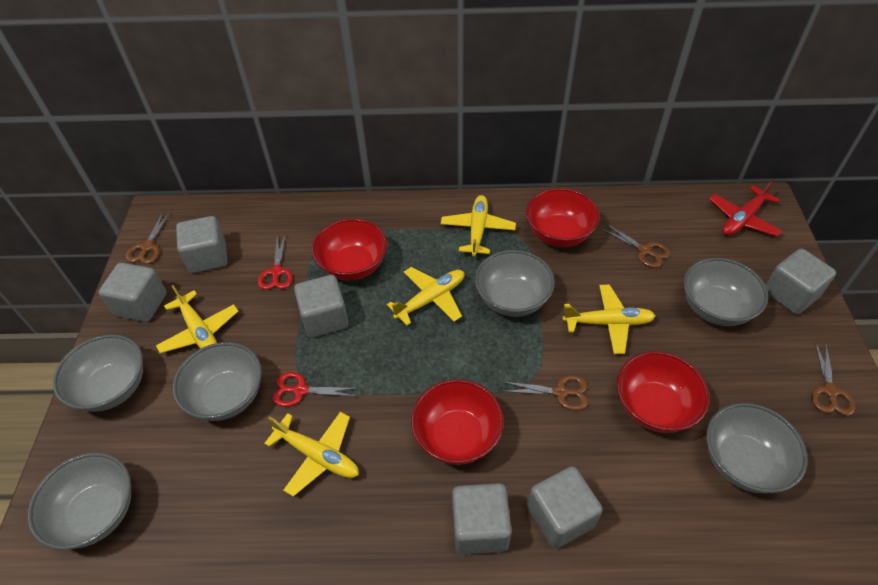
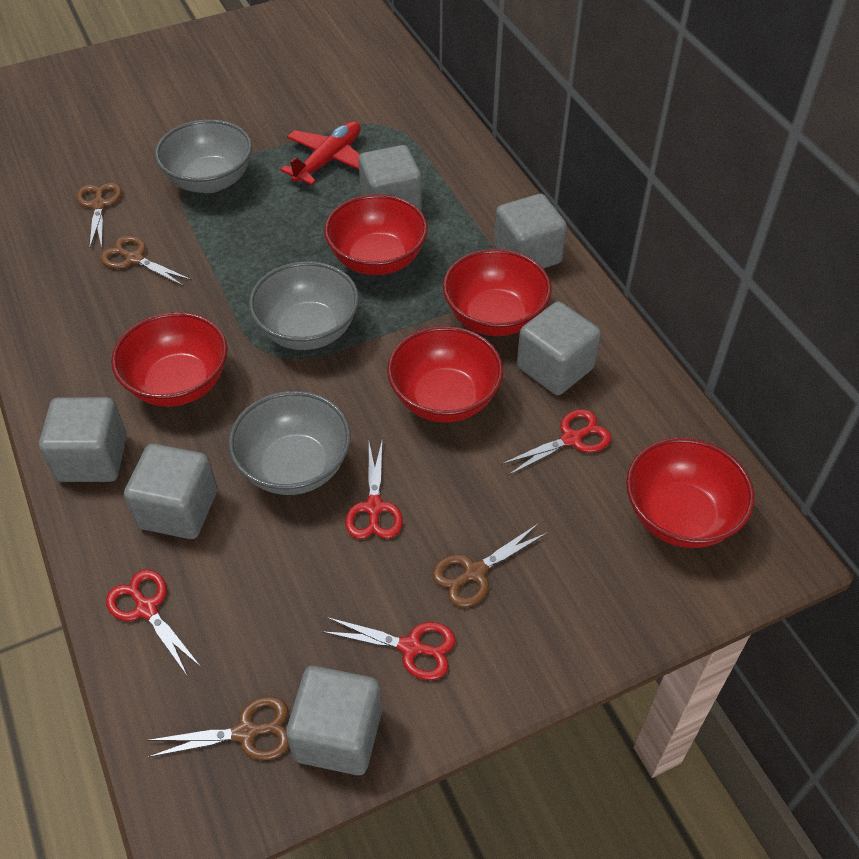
grey bowl: [28,453,131,550] [53,334,143,412] [173,342,262,421] [475,250,555,317] [684,258,768,326] [706,403,808,493] = 6 -> [155,119,252,193] [228,391,351,495] [249,261,359,350] = 3
red bowl: [312,218,387,281] [411,379,504,465] [526,188,600,247] [617,351,710,433] = 4 -> [111,312,227,407] [324,194,428,275] [387,326,503,423] [443,249,552,336] [626,438,755,548] = 5
red scissors: [258,235,293,290] [272,372,359,407] = 2 -> [106,569,201,675] [322,617,456,680] [345,442,403,539] [501,409,611,475] = 4
yellow plane: [156,285,239,353] [264,412,359,497] [387,267,464,326] [441,195,516,256] [562,285,655,354] = 5 -> none = 0

